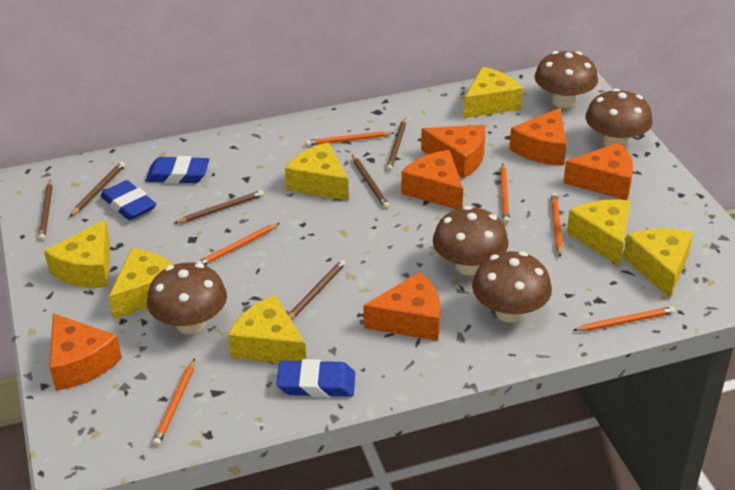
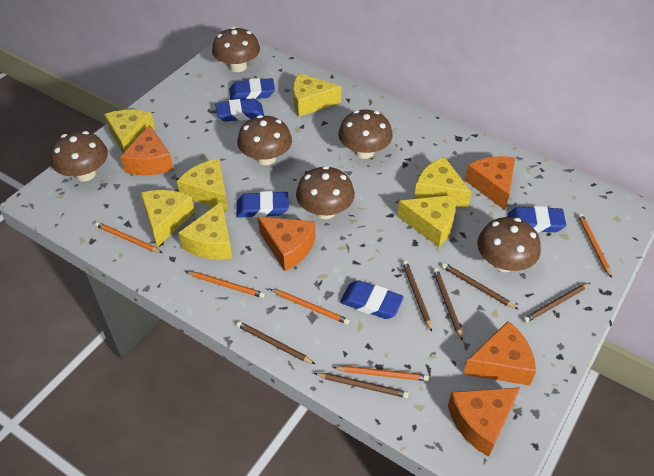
blue eraser: [100,180,156,220] [145,156,209,184] [276,359,355,397] = 3 -> [215,98,264,122] [229,78,275,100] [236,191,289,218] [340,280,404,319] [508,206,566,233] = 5
brown mushroom: [147,262,227,334] [433,206,509,275] [472,251,552,323] [535,51,598,108] [585,89,653,148] = 5 -> [50,131,108,182] [212,27,260,72] [237,115,292,165] [296,166,355,219] [338,110,393,159] [477,217,541,272] = 6
orange cheese: [50,313,122,391] [363,272,440,341] [401,150,463,209] [421,125,485,178] [509,108,567,165] [563,142,633,200] = 6 -> [120,124,174,175] [258,217,315,271] [448,388,520,457] [463,321,536,386] [465,156,515,210] = 5
orange pencil: [153,359,195,446] [196,223,280,265] [306,131,394,146] [500,164,510,223] [551,193,563,257] [573,306,675,331] = 6 -> [95,222,162,253] [185,271,265,298] [270,289,349,324] [333,366,429,381] [578,213,612,278] = 5

